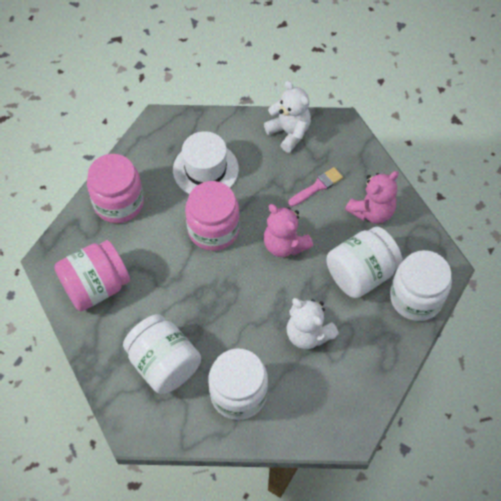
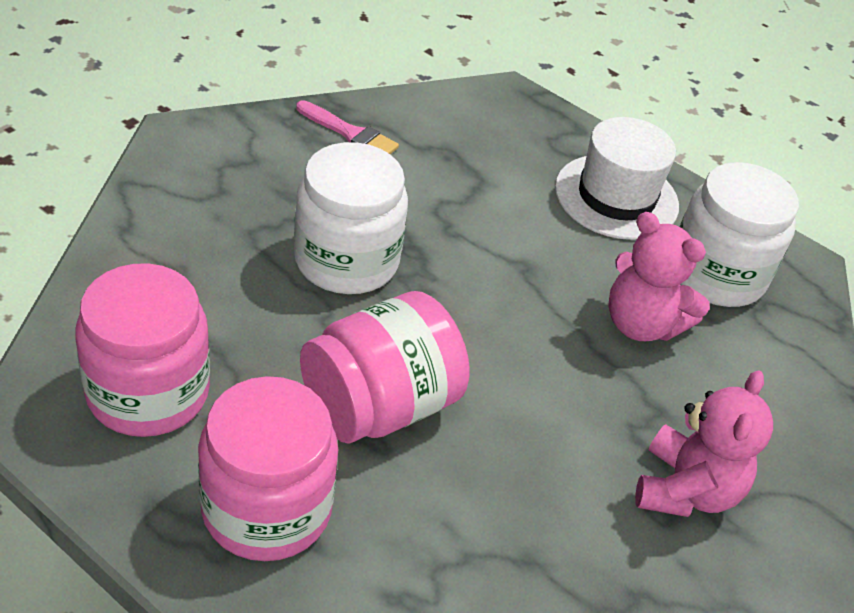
white jar: [123,314,201,394] [208,348,268,420] [326,227,403,298] [390,250,452,321] = 4 -> [294,142,408,294] [680,162,799,307] = 2
white teddy bear: [264,81,311,153] [286,298,339,349] = 2 -> none = 0

